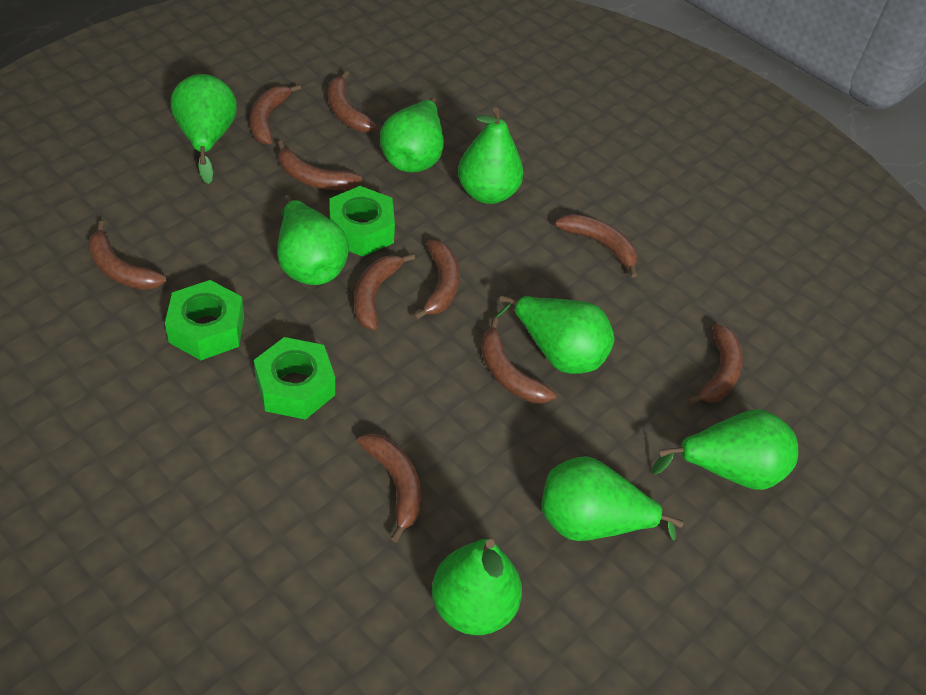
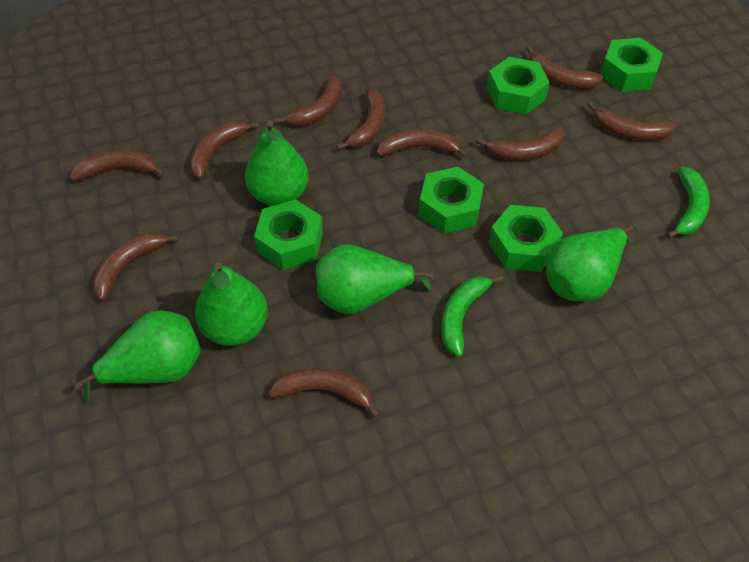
green banana: none = 0 -> [441,275,503,357] [666,166,710,238] = 2
green nut: [165,280,244,360] [254,337,335,420] [329,186,395,257] = 3 -> [254,199,323,270] [419,167,484,234] [487,57,550,114] [489,205,563,272] [600,38,663,92] = 5
green pear: [171,74,237,184] [277,195,349,285] [380,97,444,172] [432,539,522,635] [458,107,523,204] [495,295,615,374] [542,456,684,541] [651,409,798,490] = 8 -> [74,310,200,404] [195,262,268,346] [245,120,309,206] [316,244,433,314] [546,225,633,302] = 5

